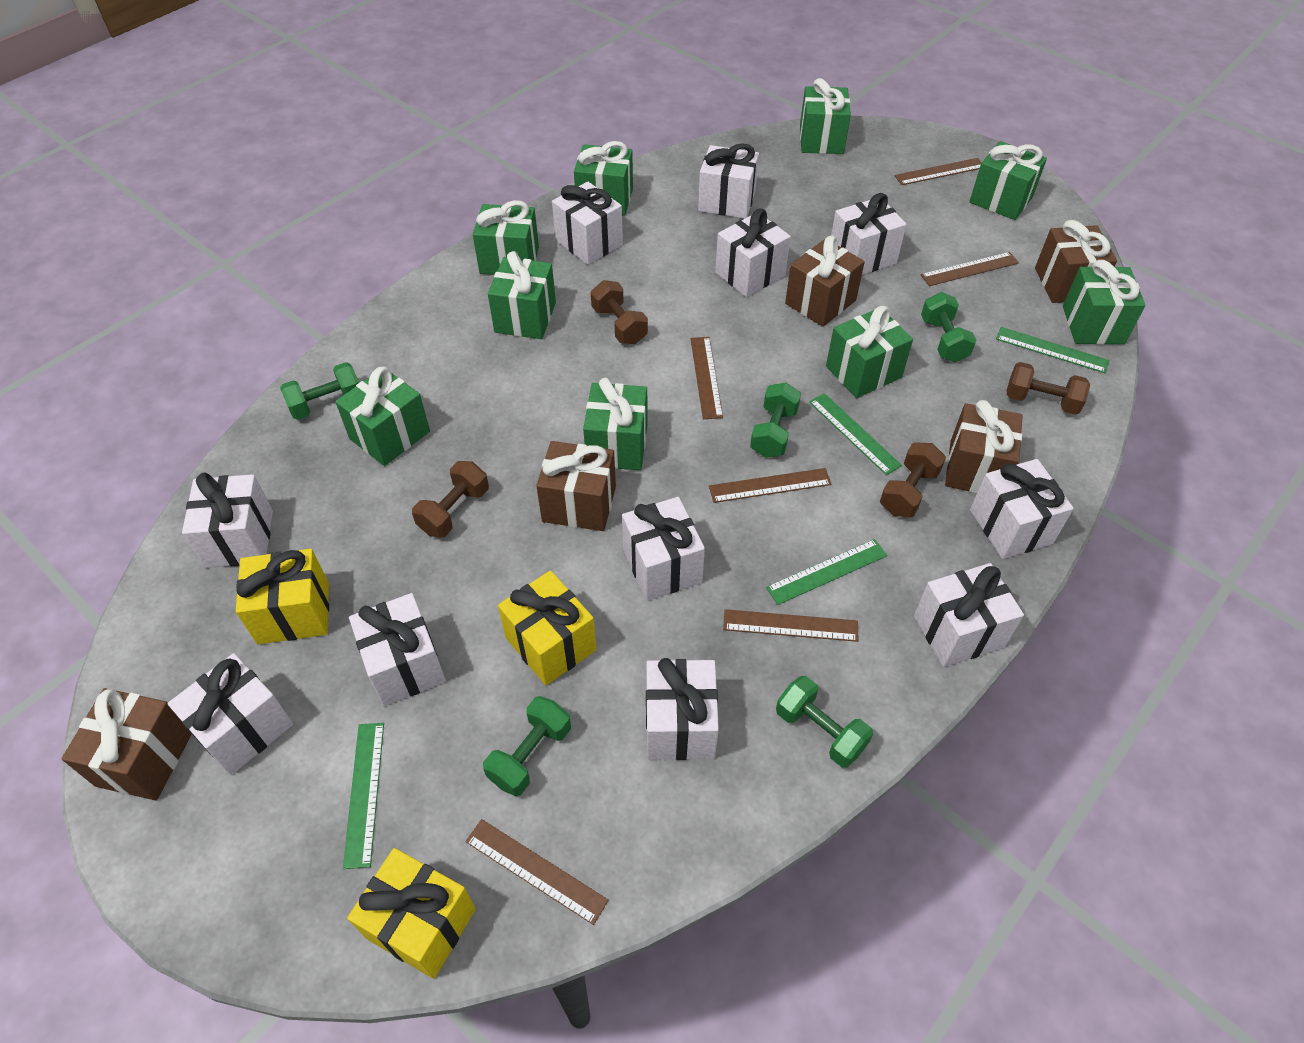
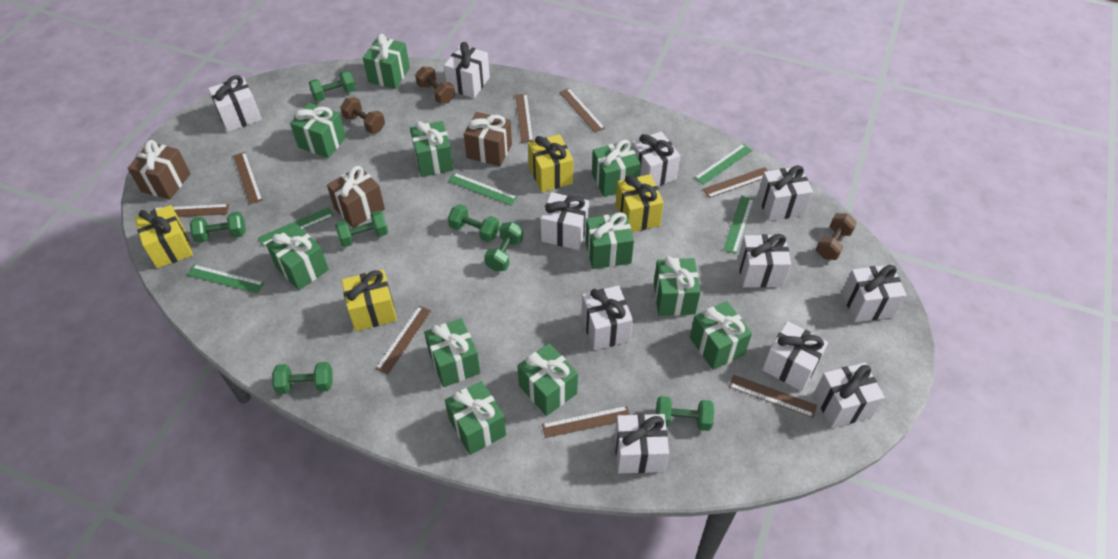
brown dumbbell: [412,461,489,538] [591,280,648,344] [880,443,946,517] [1007,362,1090,415] = 4 -> [340,97,385,133] [415,67,455,104] [816,213,857,260] = 3
brown gift: [62,688,192,801] [536,441,616,531] [785,236,865,327] [945,400,1023,493] [1035,220,1117,303] = 5 -> [128,140,191,200] [327,166,385,228] [464,112,512,166] = 3
brown ruler: [465,819,609,925] [691,337,723,419] [709,468,832,503] [723,609,859,642] [894,158,982,185] [921,252,1019,286] = 6 -> [153,204,229,217] [233,152,263,204] [375,306,431,374] [516,94,533,143] [542,406,630,438] [559,88,605,133] [703,167,768,198] [729,374,817,418] = 8
green dumbbell: [280,362,359,420] [483,696,571,796] [750,383,801,458] [776,676,873,768] [921,292,976,362] = 5 -> [190,212,246,243] [272,362,333,394] [309,70,356,102] [335,211,388,247] [448,204,500,242] [484,222,523,271] [656,396,714,431] = 7
green gift: [335,367,430,466] [473,200,539,275] [488,251,556,339] [574,141,633,216] [583,378,648,470] [800,78,851,154] [826,306,913,398] [969,141,1047,220] [1063,260,1146,345] = 9 -> [266,225,329,290] [290,103,346,158] [363,34,410,89] [410,121,454,177] [424,318,480,387] [445,381,506,455] [517,343,578,416] [585,212,634,269] [592,140,641,197] [654,256,701,316] [690,301,752,370] = 11
green ruler: [343,723,384,869] [766,539,887,605] [809,393,902,475] [996,327,1110,373] = 4 -> [187,265,264,294] [258,207,334,247] [448,173,518,206] [694,144,752,185] [723,196,754,254] = 5
yellow gift: [236,549,329,645] [347,848,476,979] [498,570,596,685] = 3 -> [135,205,193,268] [342,269,397,331] [528,134,573,192] [616,174,664,232] = 4

